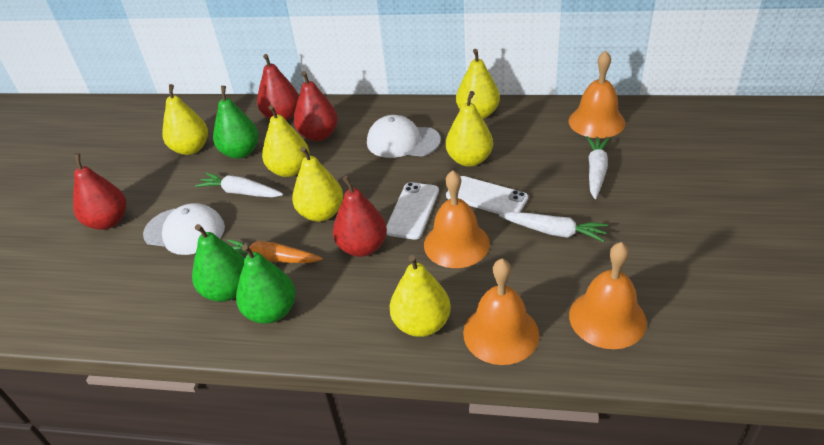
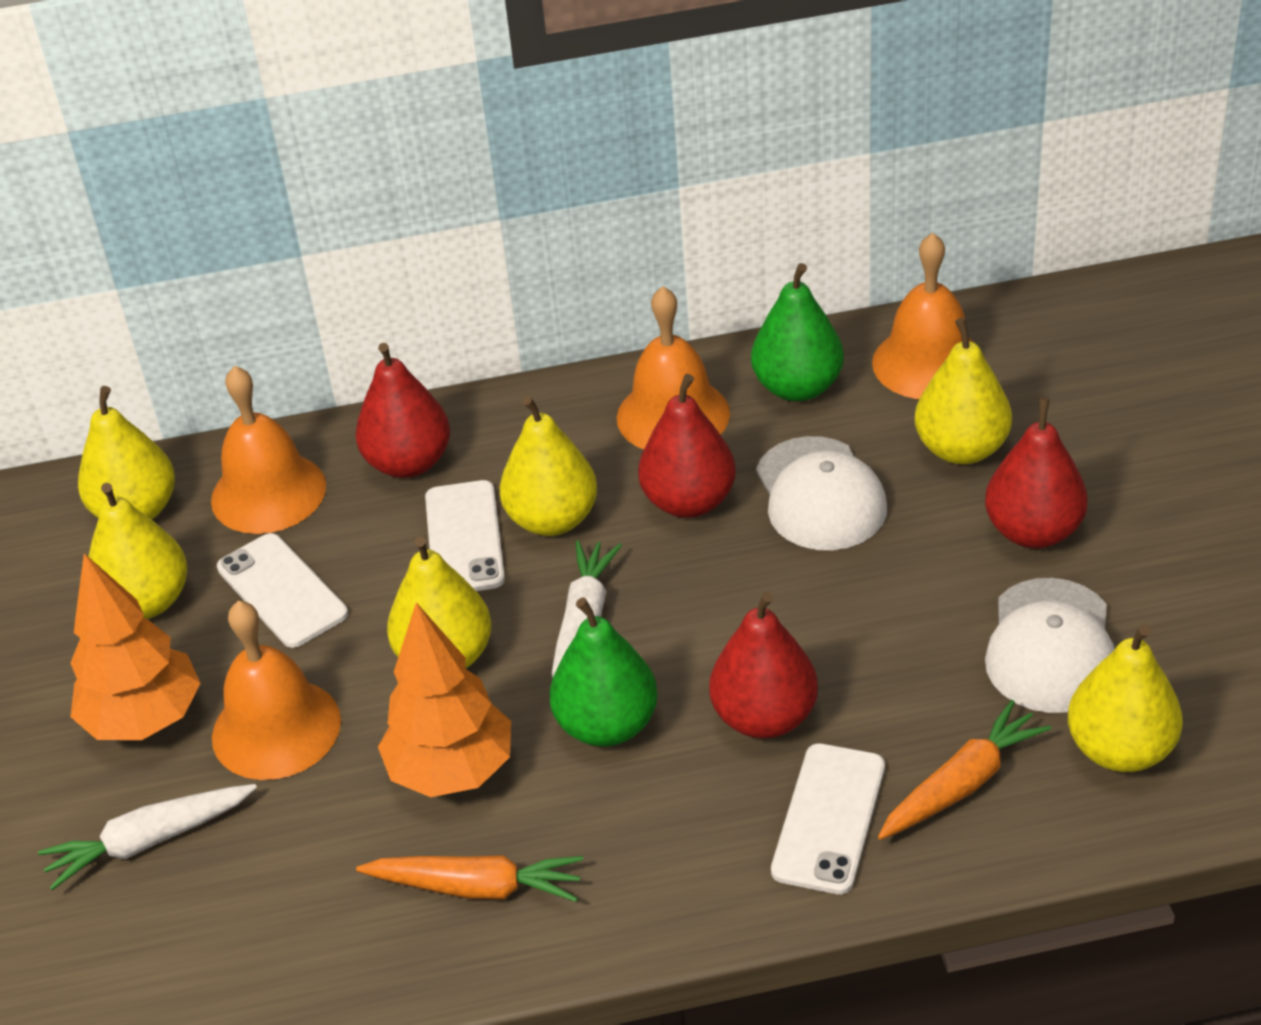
green pear: [192,224,245,302] [213,86,259,159] [236,245,296,324] = 3 -> [549,597,658,747] [751,263,844,401] = 2
orange carrot: [227,239,322,263] = 1 -> [356,855,583,902] [878,700,1051,840] = 2
orange tree: none = 0 -> [70,553,201,740] [378,602,511,797] = 2
white carrot: [195,172,283,197] [499,212,608,242] [586,136,609,199] = 3 -> [38,784,257,890] [551,540,622,679] = 2
white phone: [386,182,439,240] [446,176,528,214] = 2 -> [217,533,348,648] [425,480,505,591] [771,743,885,894] = 3

